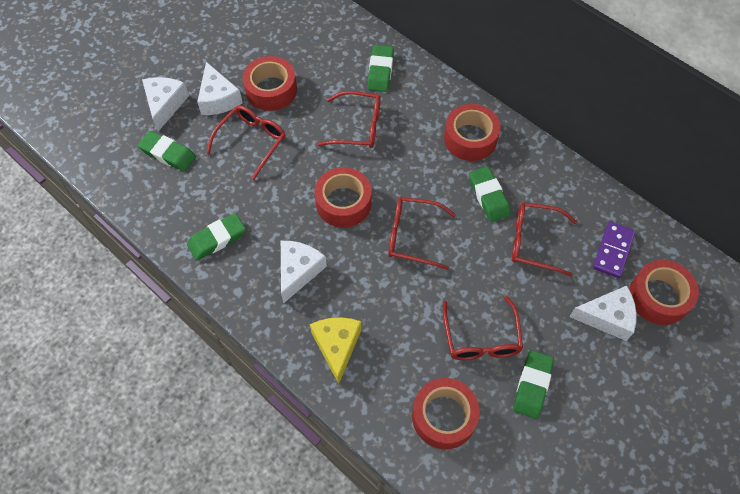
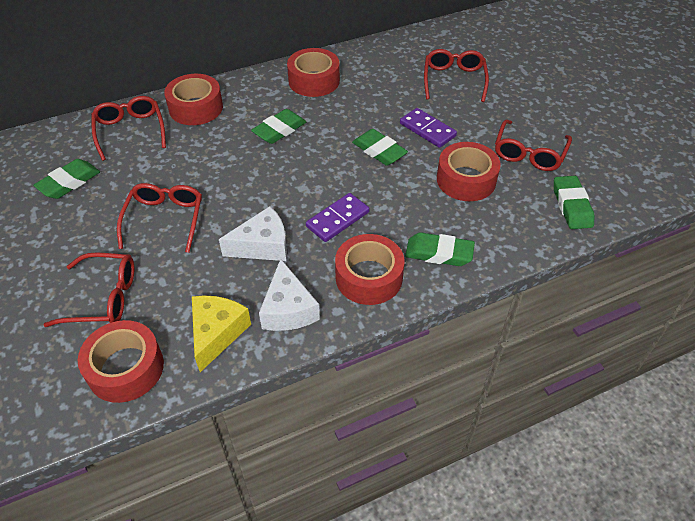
purple domino: [593,222,635,278] = 1 -> [306,193,369,242] [400,108,457,148] = 2
white cheese: [142,77,189,131] [197,62,243,115] [281,241,327,303] [569,286,637,341] = 4 -> [219,206,287,261] [259,259,320,331] = 2

